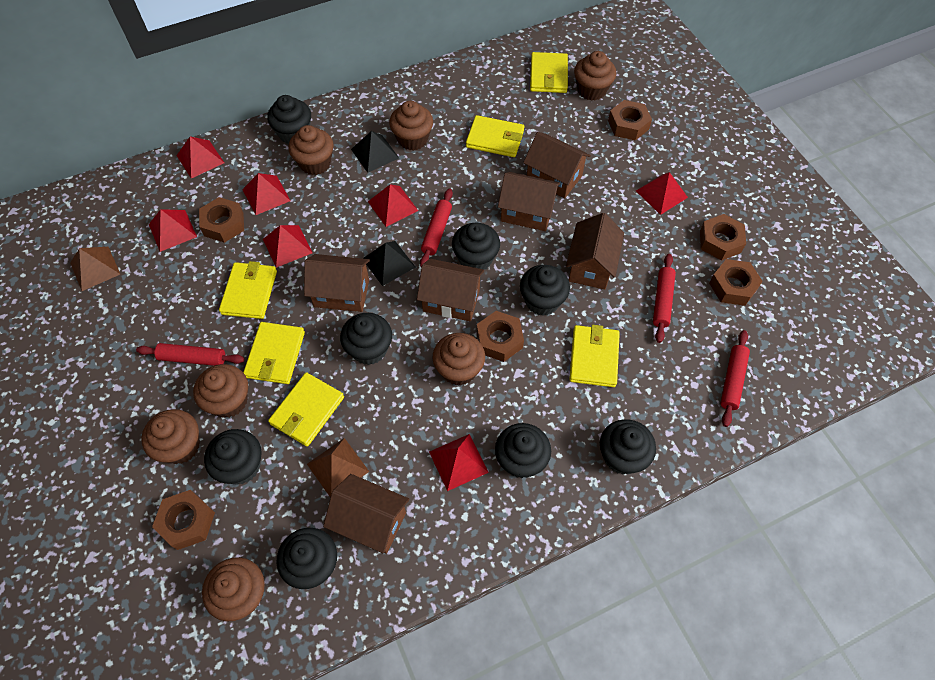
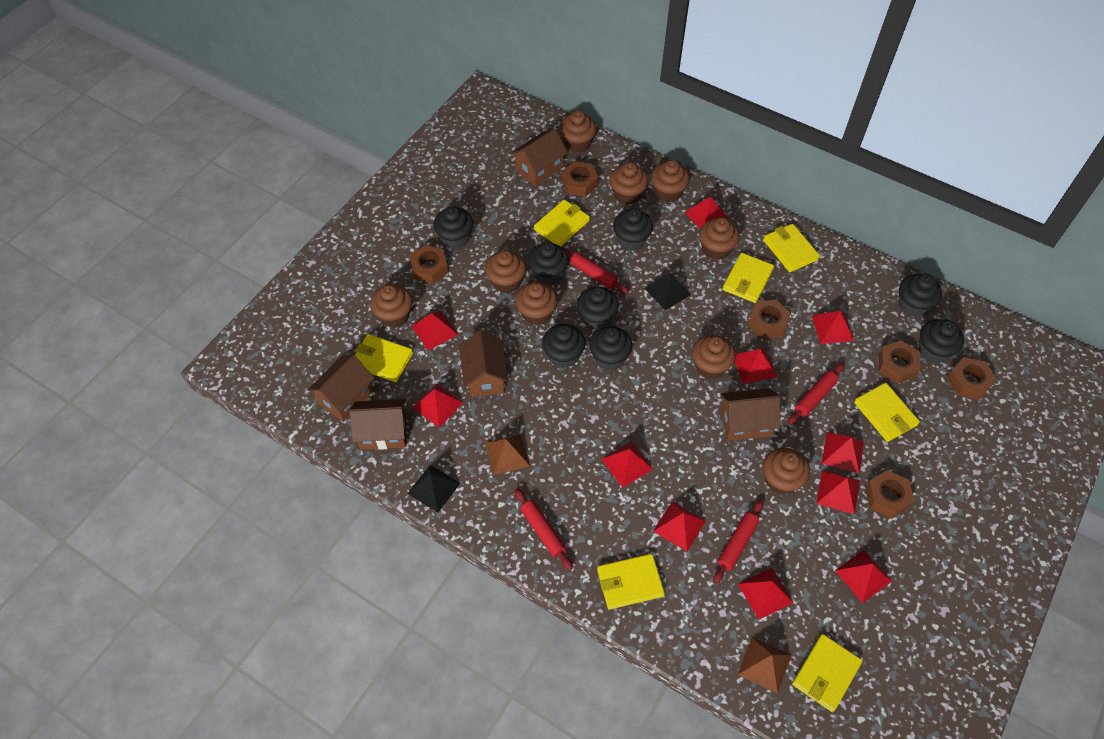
brown cupcake: [141,409,200,464] [193,364,248,418] [202,557,265,621] [288,125,334,175] [389,101,433,151] [433,333,485,386] [574,51,616,101] = 7 -> [370,284,413,328] [485,250,526,293] [515,282,557,325] [559,111,596,153] [610,162,648,205] [651,160,690,203] [692,335,736,379] [699,217,740,260] [763,448,810,495] = 9
brown house: [304,254,370,312] [323,474,409,554] [417,259,484,321] [498,172,560,231] [523,132,591,198] [566,213,624,289] = 6 -> [307,355,375,422] [349,399,407,450] [459,331,509,397] [511,128,568,186] [720,388,781,441] = 5
red pyramid: [149,209,197,252] [176,136,224,179] [242,173,290,215] [263,225,312,268] [368,184,418,227] [429,434,489,491] [636,172,688,215] = 7 -> [412,311,458,350] [412,384,463,427] [601,441,653,488] [653,501,706,552] [684,196,729,229] [735,348,777,384] [738,568,794,619] [812,311,854,344] [816,470,860,514] [822,432,864,473] [835,550,892,603] = 11
yellow wallet: [219,261,277,319] [243,322,305,384] [268,372,344,447] [466,115,524,157] [530,52,568,93] [569,325,620,387] = 6 -> [355,334,413,382] [534,200,590,246] [597,554,665,609] [723,253,774,303] [763,224,820,272] [792,634,862,712] [854,383,920,442] = 7

